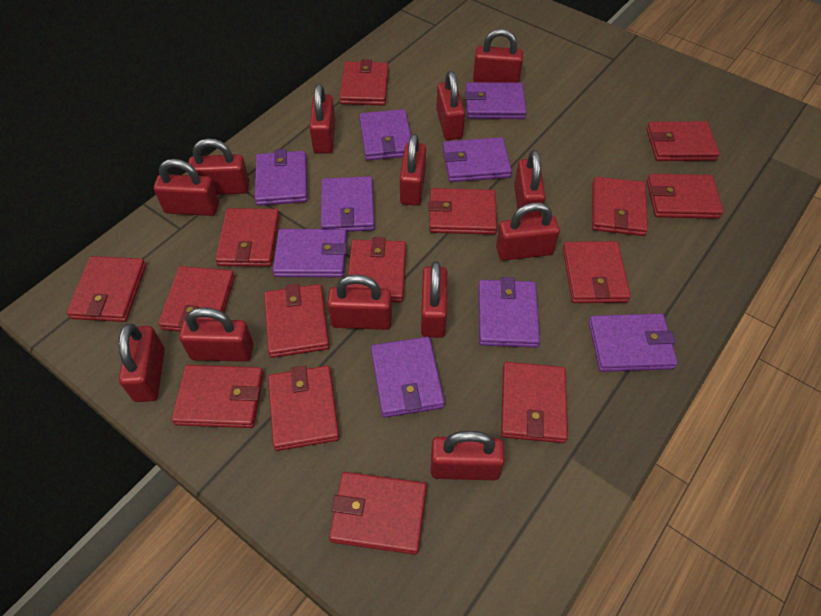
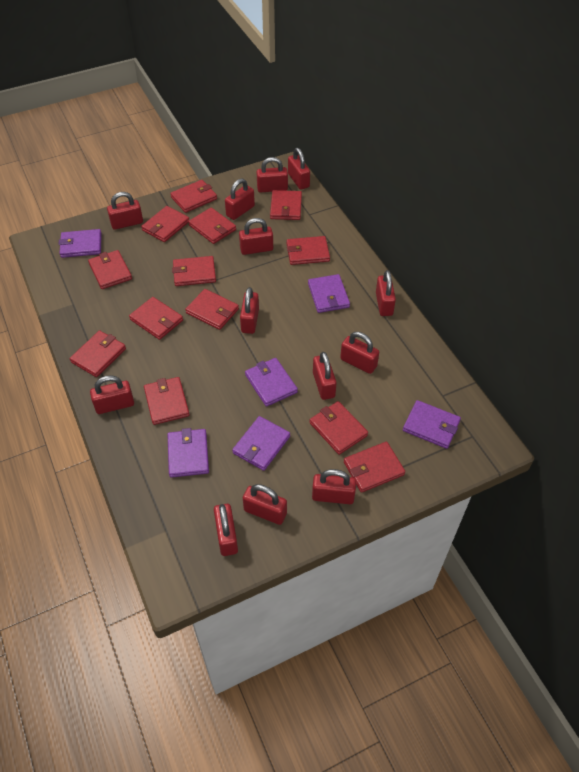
purple wallet: [255,149,308,206] [273,229,347,277] [321,176,375,232] [359,109,411,161] [371,337,444,418] [443,137,512,182] [465,82,527,119] [478,277,540,348] [589,313,678,372] = 9 -> [59,229,102,258] [167,428,209,478] [232,416,290,471] [245,358,298,407] [308,274,350,313] [403,400,461,449] = 6
red wallet: [67,256,146,322] [158,266,235,332] [172,365,264,428] [215,208,280,267] [264,284,329,358] [268,366,340,451] [329,472,427,555] [339,59,389,105] [347,237,406,303] [428,188,497,235] [501,362,568,443] [563,241,631,303] [592,177,648,236] [646,121,720,161] [647,174,724,219] = 15 -> [70,330,126,377] [88,250,132,289] [129,297,183,340] [141,206,189,242] [144,377,190,425] [170,180,217,213] [172,256,216,286] [185,289,239,330] [188,208,236,244] [270,190,302,220] [286,236,330,265] [310,401,368,455] [344,442,405,493] = 13

